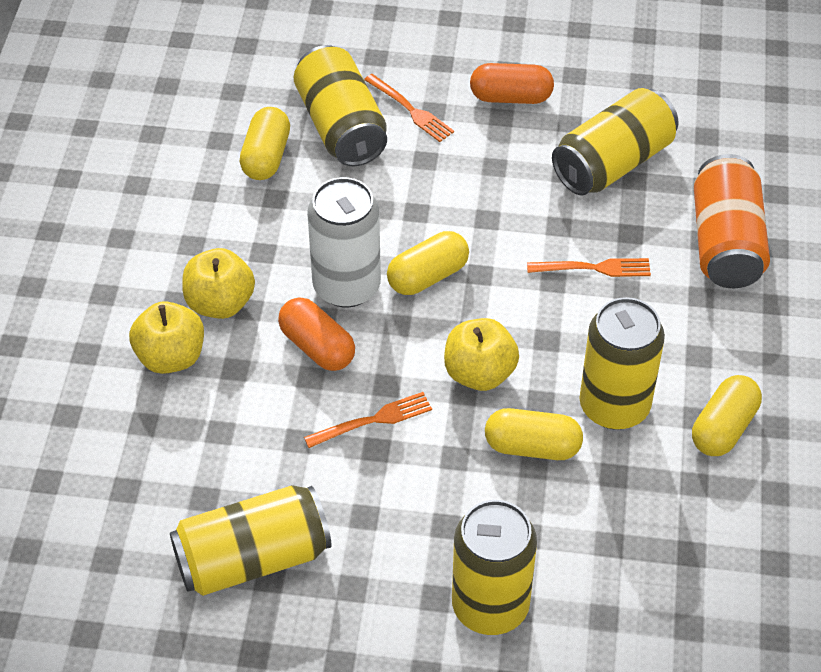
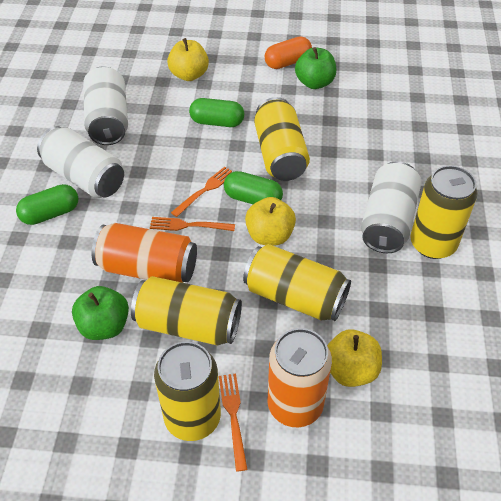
green apple: none = 0 -> [72,286,129,340] [295,47,336,89] = 2
green capsule: none = 0 -> [16,184,78,225] [189,98,244,127] [224,171,283,204] = 3
orange can: [694,154,770,288] = 1 -> [92,223,197,283] [267,328,332,427] = 2
orange capsule: [278,297,355,371] [470,63,554,104] = 2 -> [265,36,312,69] = 1
white can: [307,177,381,308] = 1 -> [37,126,124,198] [83,66,128,145] [361,161,421,253] = 3
yellow capsule: [239,107,290,180] [387,231,469,295] [485,408,583,460] [692,375,762,456] = 4 -> none = 0

